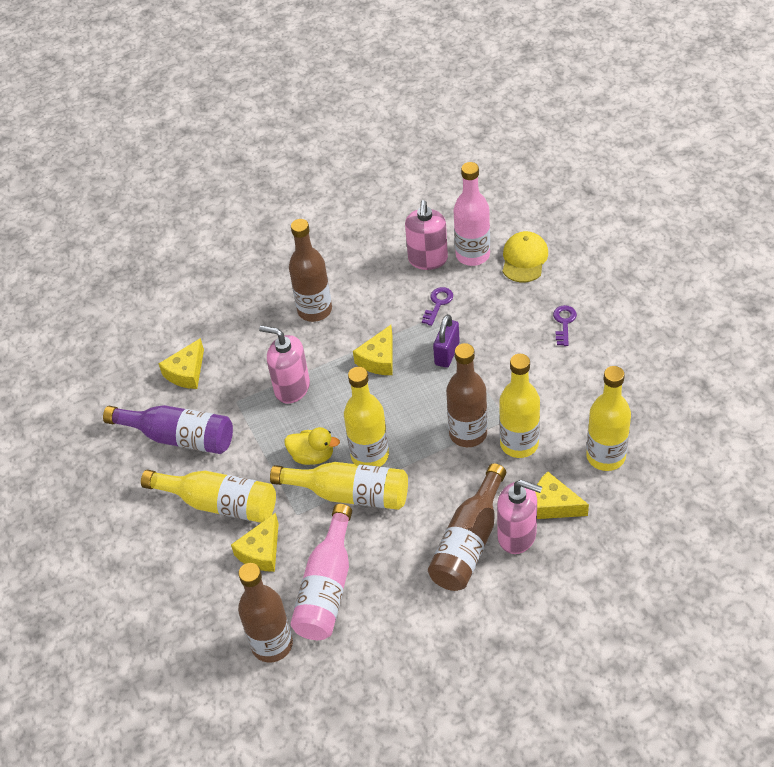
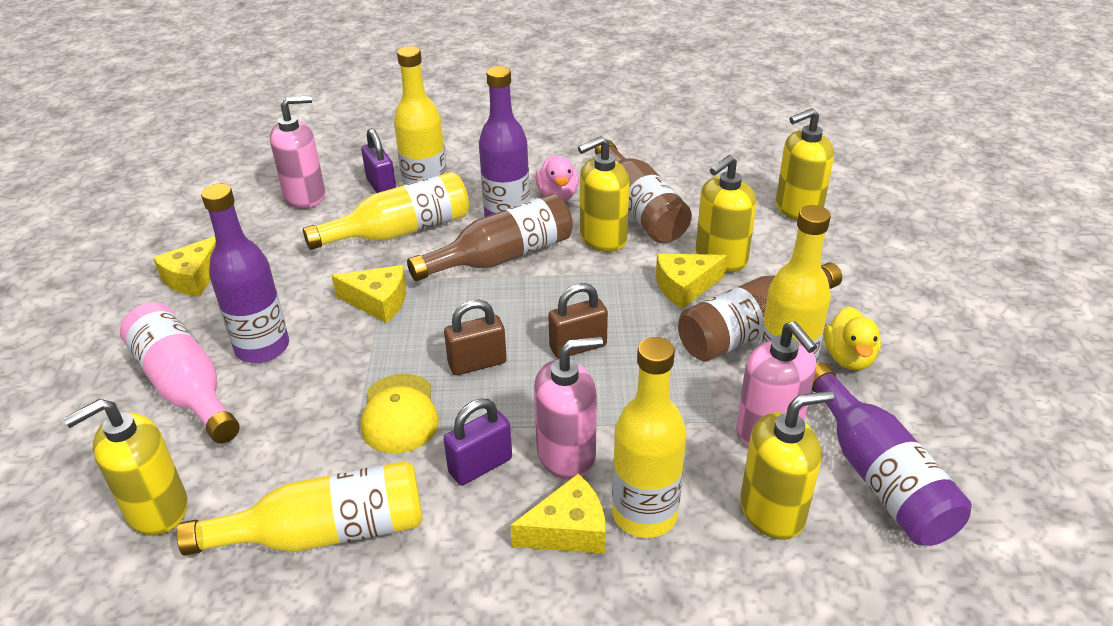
brown bottle: [238,563,293,662] [289,219,332,322] [428,463,506,591] [446,343,488,447] = 4 -> [407,194,573,281] [595,140,692,243] [678,262,842,361] = 3
brown padlock: none = 0 -> [444,300,507,375] [548,283,608,359] = 2
pink bottle: [291,504,352,640] [453,162,490,266] = 2 -> [120,302,240,443] = 1
pink duck: none = 0 -> [535,155,579,201] = 1
purple bottle: [103,405,233,454] = 1 -> [201,184,289,363] [479,66,530,217] [812,363,972,546] = 3
purple key: [422,287,453,326] [553,305,577,346] = 2 -> none = 0
purple padlock: [433,314,460,368] = 1 -> [361,128,396,193] [444,399,512,485] = 2
yellow soap dispenser: none = 0 -> [64,399,188,536] [578,136,630,252] [695,155,756,272] [740,390,834,540] [776,108,834,221] = 5

